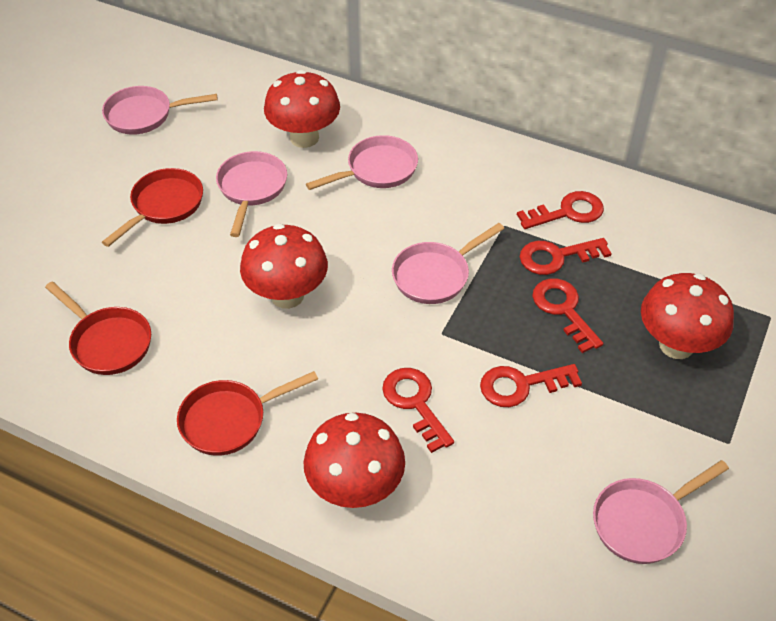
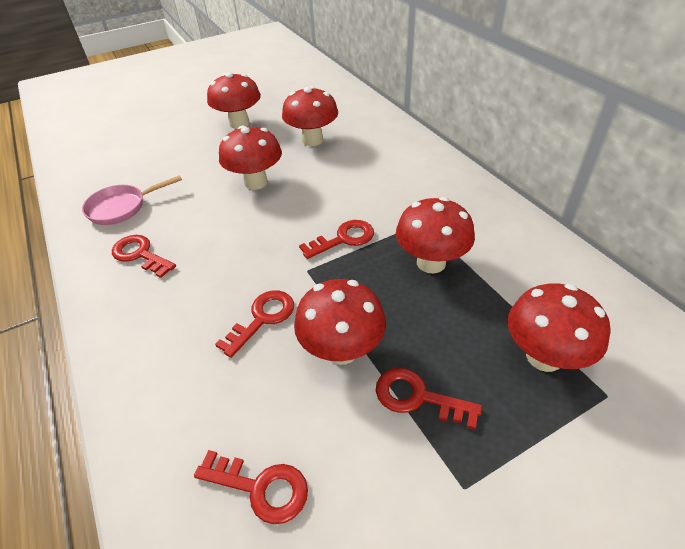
pink pan: [102,86,218,135] [216,151,287,237] [306,135,418,190] [392,223,504,304] [593,460,729,564] = 5 -> [82,175,182,225] = 1
red mushroom: [240,224,328,309] [264,70,340,148] [304,413,405,508] [641,273,734,359] = 4 -> [207,72,261,129] [219,126,282,190] [282,86,338,146] [294,279,386,365] [396,197,475,273] [508,283,610,372] = 6
red pan: [45,281,151,375] [102,168,203,247] [177,371,318,456] = 3 -> none = 0

